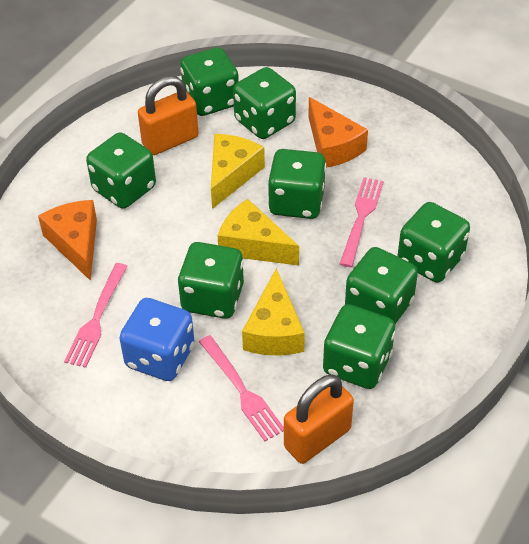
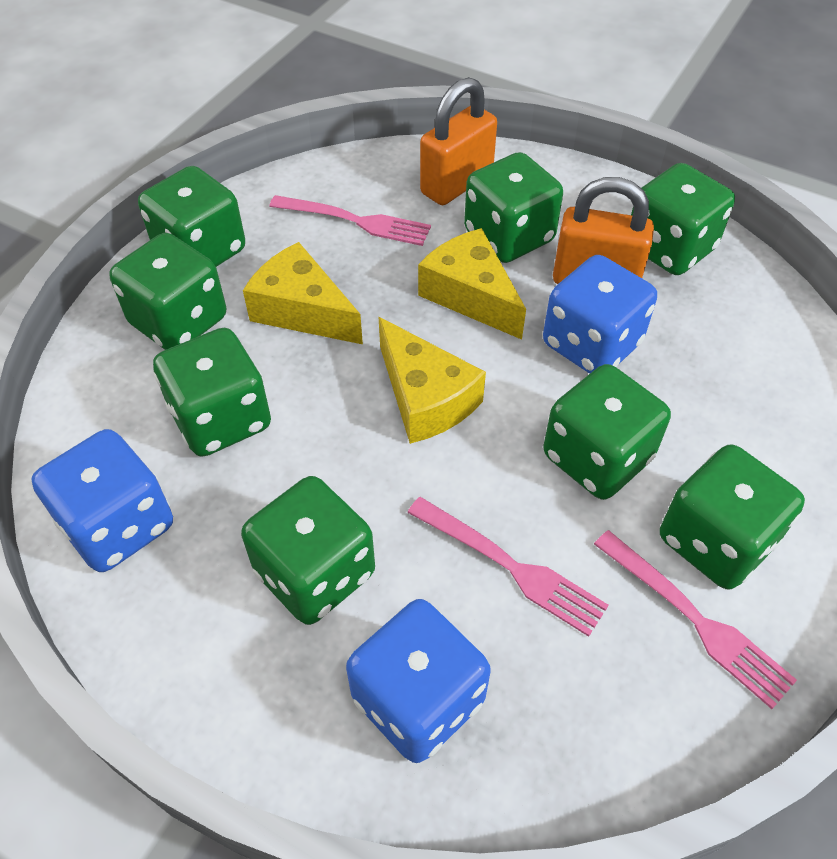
blue dice: [120,298,194,381] = 1 -> [31,429,173,572] [346,599,491,763] [543,255,657,374] = 3
orange cheese: [38,200,97,281] [308,97,368,168] = 2 -> none = 0

